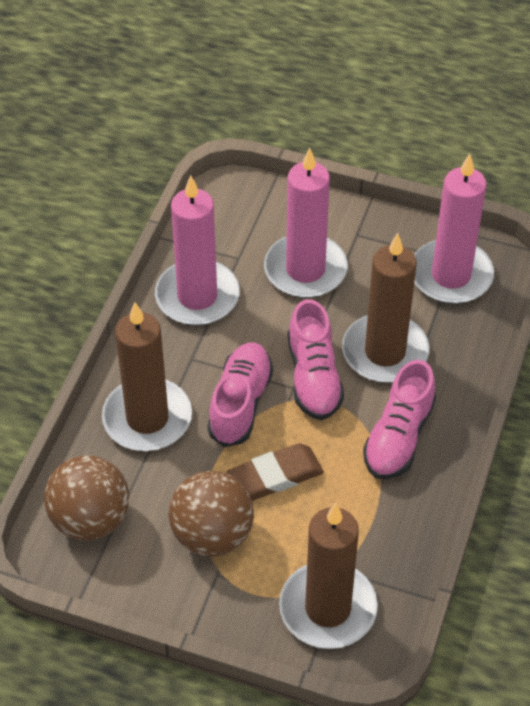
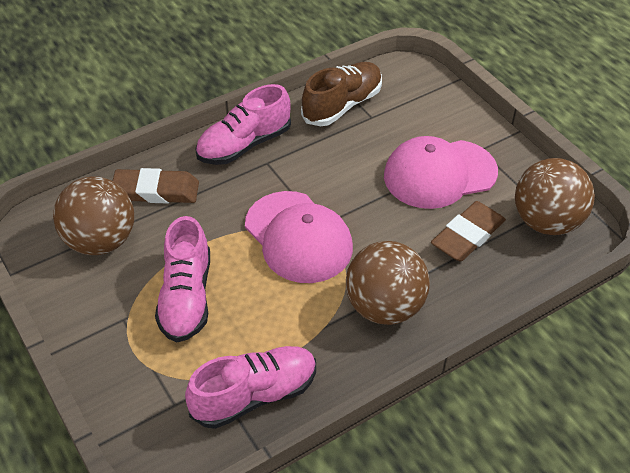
brown ball: [44,455,129,541] [169,471,254,557] = 2 -> [53,176,134,255] [346,241,430,325] [515,158,595,235] = 3
brown candle: [102,303,192,451] [279,503,378,649] [342,233,429,383] = 3 -> none = 0
brown eraser: [226,443,324,501] = 1 -> [113,168,199,204] [431,201,506,262] = 2
brown shoe: none = 0 -> [301,62,382,126] = 1
pink candle: [155,175,240,326] [264,148,348,298] [414,154,494,304] = 3 -> none = 0
pink cap: none = 0 -> [245,191,353,283] [384,136,498,209] = 2

